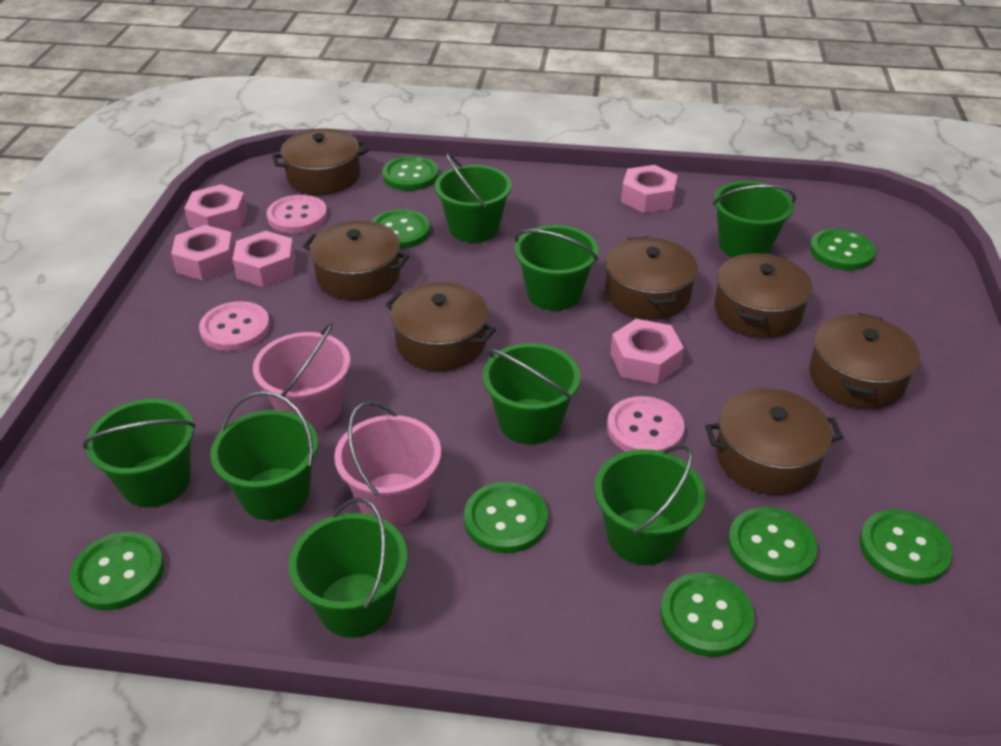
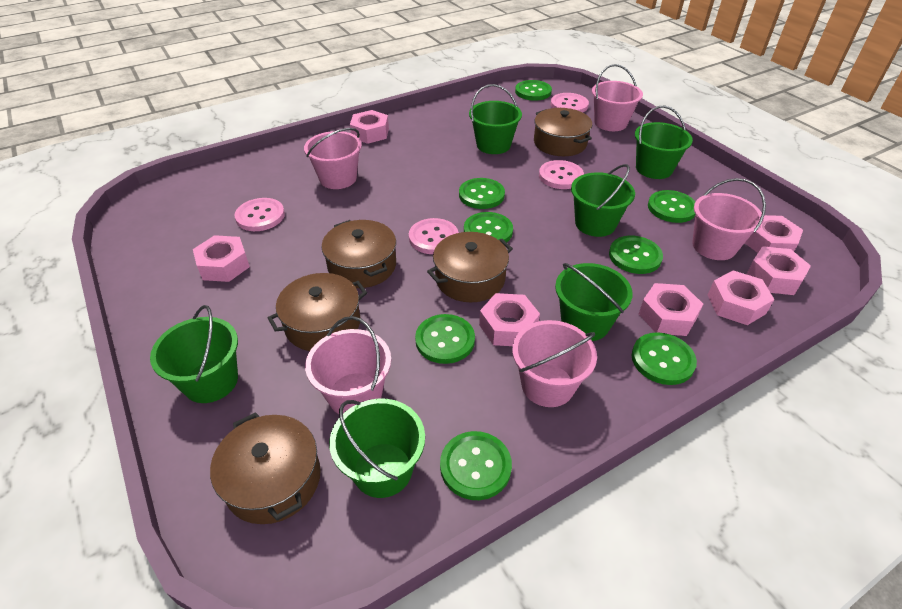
brown pot: [272,129,369,195] [303,221,409,300] [385,282,496,371] [605,236,698,319] [705,388,843,495] [714,253,813,338] [809,313,920,409] = 7 -> [210,412,321,524] [268,273,367,351] [322,220,396,288] [427,232,513,302] [534,108,592,156] = 5
green bucket: [82,399,196,507] [210,391,318,520] [289,497,408,638] [435,153,512,243] [483,343,580,444] [515,225,599,311] [594,445,706,565] [713,181,796,257] = 8 -> [150,305,238,403] [329,399,425,498] [469,84,522,154] [555,263,633,341] [571,164,635,237] [635,106,693,179] = 6
pink bucket: [253,322,351,431] [334,401,441,526] = 2 -> [304,128,362,189] [305,316,391,414] [512,320,597,407] [592,64,643,131] [692,178,766,260] = 5
pink button: [199,301,270,351] [267,195,327,233] [607,396,685,453] = 3 -> [234,198,285,231] [409,218,459,254] [539,160,584,189] [551,93,589,113] = 4
pink nut: [171,225,235,281] [184,184,247,231] [232,231,295,287] [610,319,684,384] [621,165,678,213] = 5 -> [193,235,250,282] [350,110,389,144] [479,293,540,346] [639,283,703,336] [708,271,774,325] [745,215,803,253] [747,246,811,295] = 7

